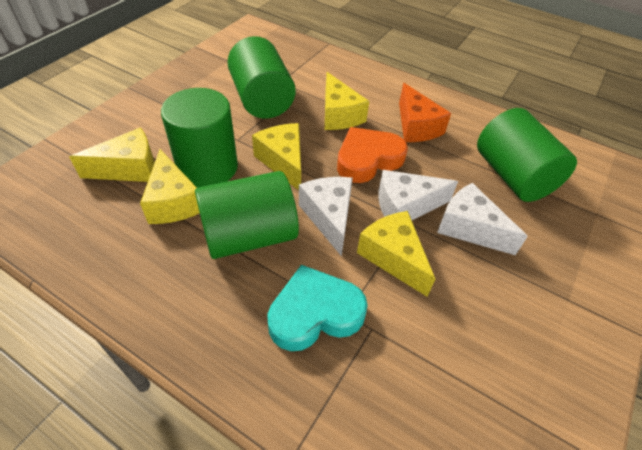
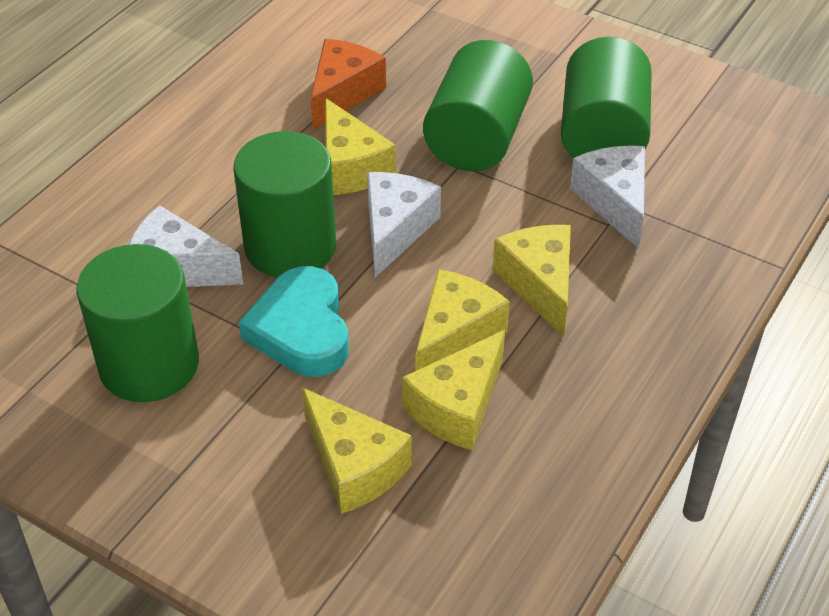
orange heart: [337,127,408,183] = 1 -> none = 0

